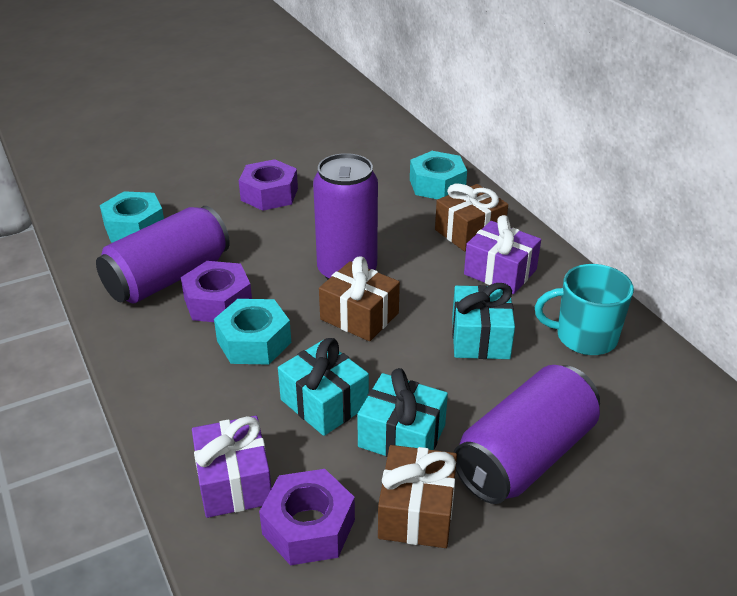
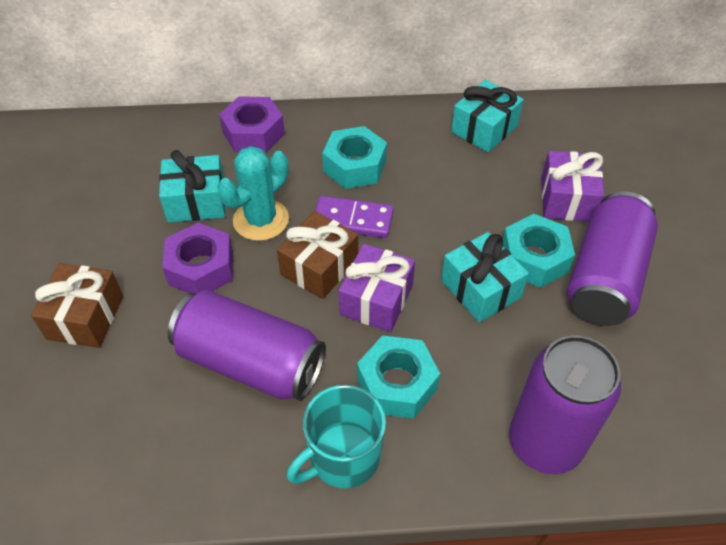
brown gift: [319,256,400,341] [378,445,457,548] [435,184,508,251] = 3 -> [31,263,123,348] [277,211,358,299] = 2
purple domino: none = 0 -> [315,196,394,238] = 1
purple nut: [181,261,252,322] [239,159,298,211] [259,469,355,565] = 3 -> [162,223,233,294] [219,96,285,153] = 2
turquoise cactus: none = 0 -> [217,146,289,241] = 1

